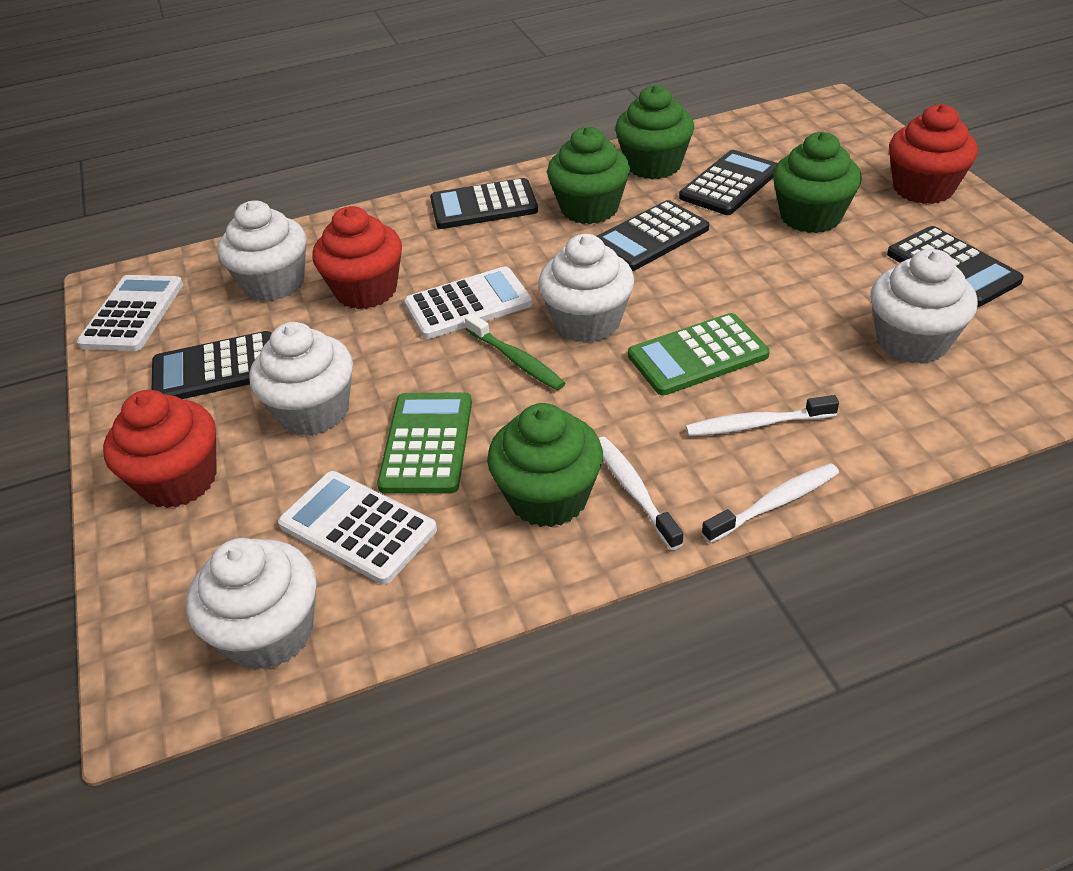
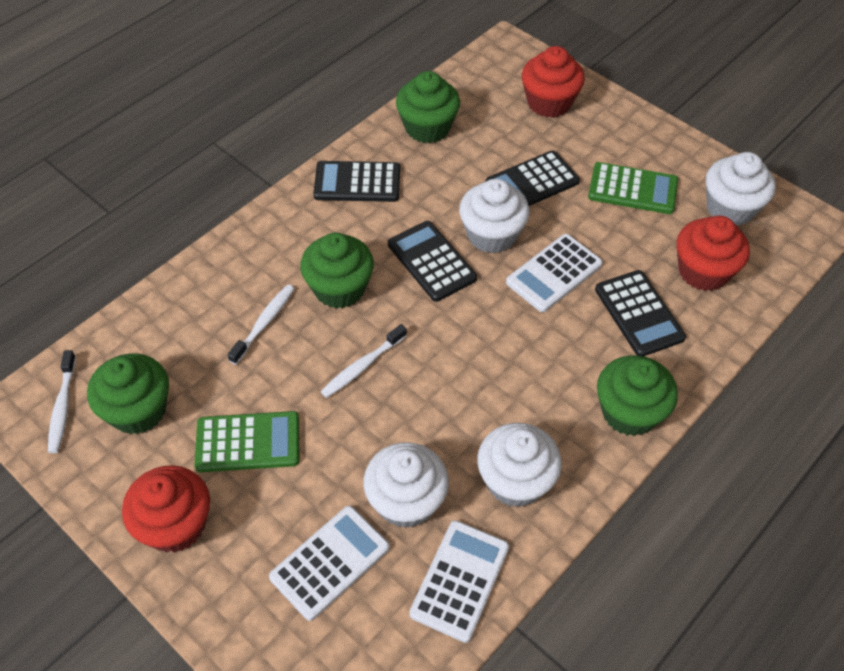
black calculator: [152,331,272,399] [430,178,538,229] [596,200,709,271] [679,150,778,215] [887,226,1024,307] = 5 -> [314,161,400,202] [388,221,477,302] [486,151,580,206] [595,270,686,356] = 4
green toothbrush: [465,313,565,390] = 1 -> none = 0
white cupcake: [186,538,316,670] [218,200,306,302] [249,322,353,436] [538,234,634,343] [870,249,978,364] = 5 -> [363,442,449,528] [459,179,530,254] [477,423,562,507] [706,152,776,226] = 4

